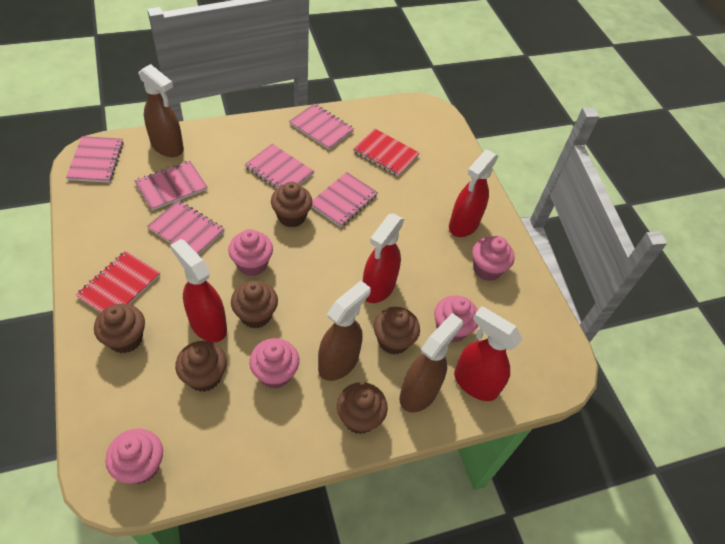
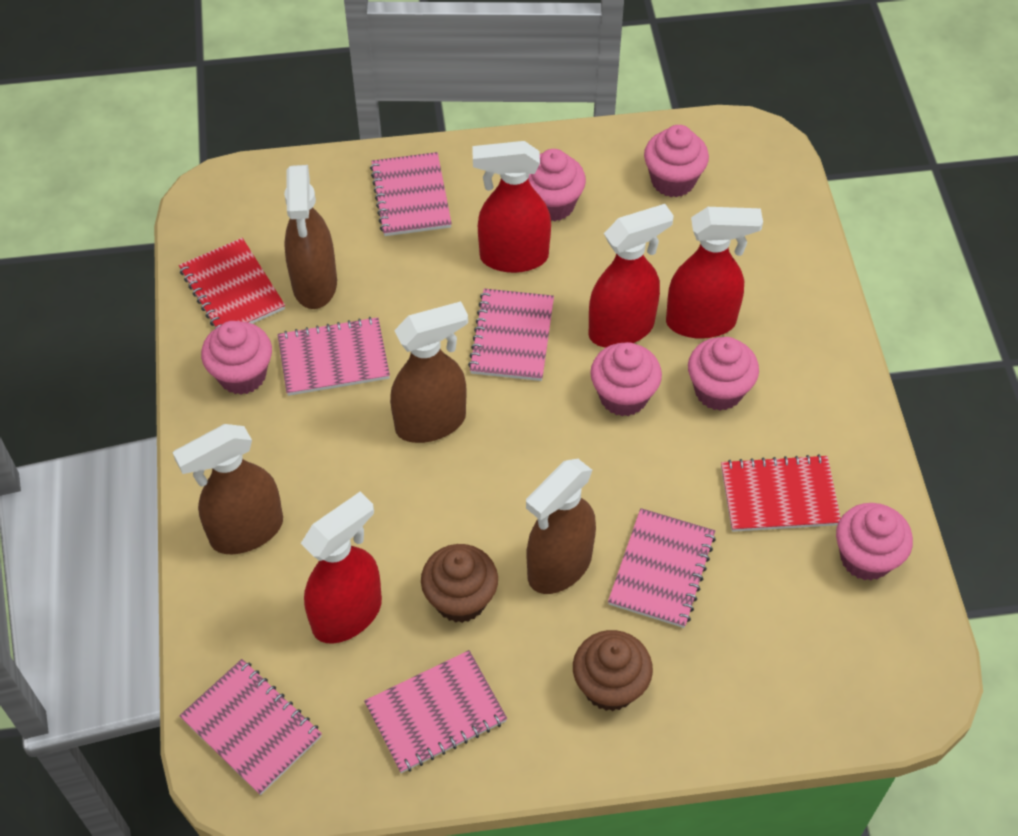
brown cupcake: [94,303,145,353] [175,341,227,392] [231,281,278,329] [271,182,312,227] [337,382,388,434] [374,307,420,355] = 6 -> [421,544,498,623] [573,630,653,711] = 2
brown spray bottle: [139,64,184,157] [318,281,371,381] [399,313,463,412] = 3 -> [173,424,283,554] [284,165,337,309] [390,301,468,443] [526,459,596,594] = 4
pink cupcake: [105,428,163,484] [228,229,273,276] [249,338,299,389] [434,296,478,342] [472,236,515,281] = 5 -> [201,321,272,395] [528,149,586,222] [590,342,662,416] [644,125,709,197] [688,337,759,411] [836,503,913,581] = 6

